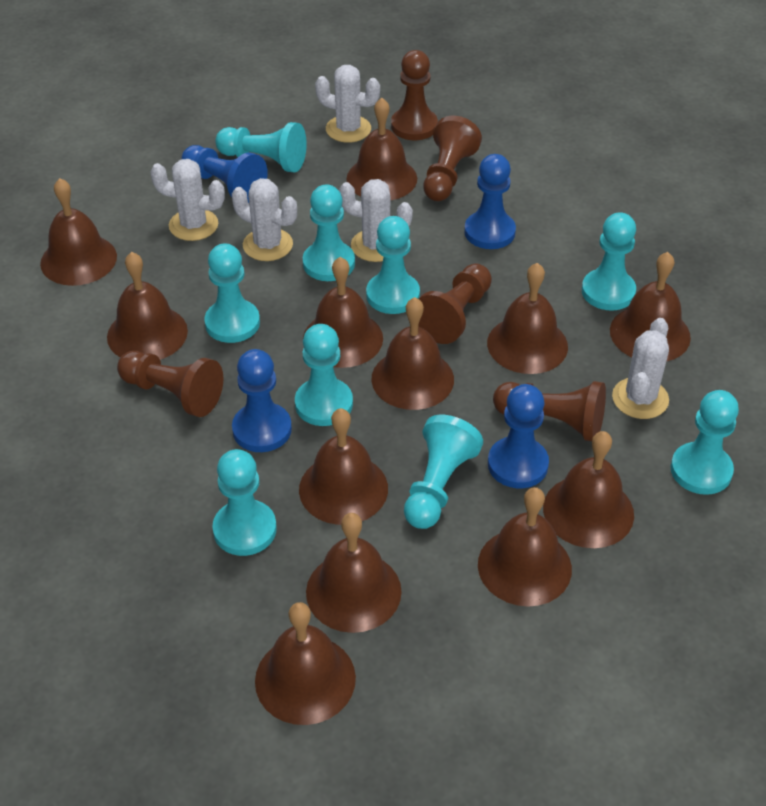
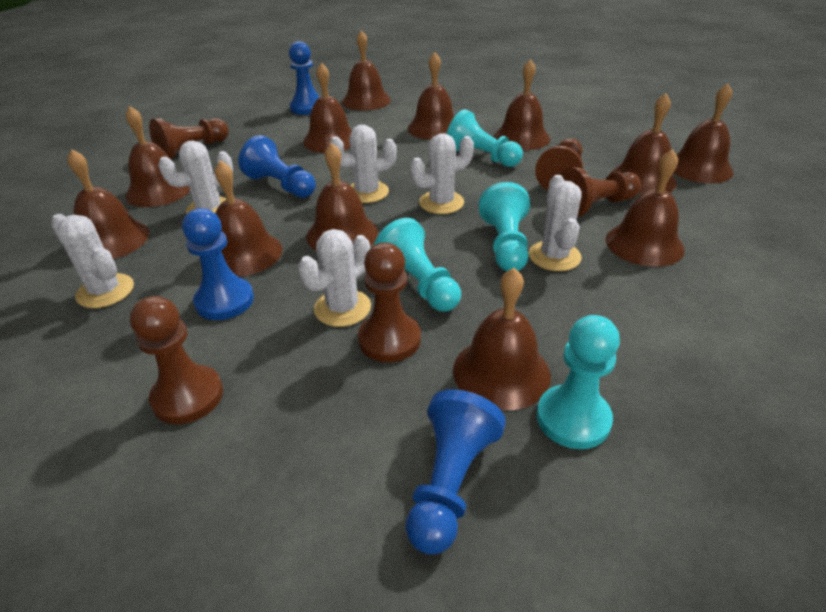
turquoise pawn: [204,243,260,343] [212,449,277,556] [215,122,307,172] [295,324,353,426] [303,185,355,281] [366,216,420,314] [404,415,483,529] [582,212,636,311] [671,390,739,495] = 9 -> [374,218,461,312] [447,109,523,167] [479,182,530,271] [537,315,620,449] = 4
white cactus: [150,159,225,241] [232,178,297,261] [315,65,380,143] [339,179,413,262] [612,318,669,419] = 5 -> [51,214,134,308] [158,140,233,214] [298,229,371,327] [329,125,397,203] [410,133,474,214] [529,175,582,271] = 6

